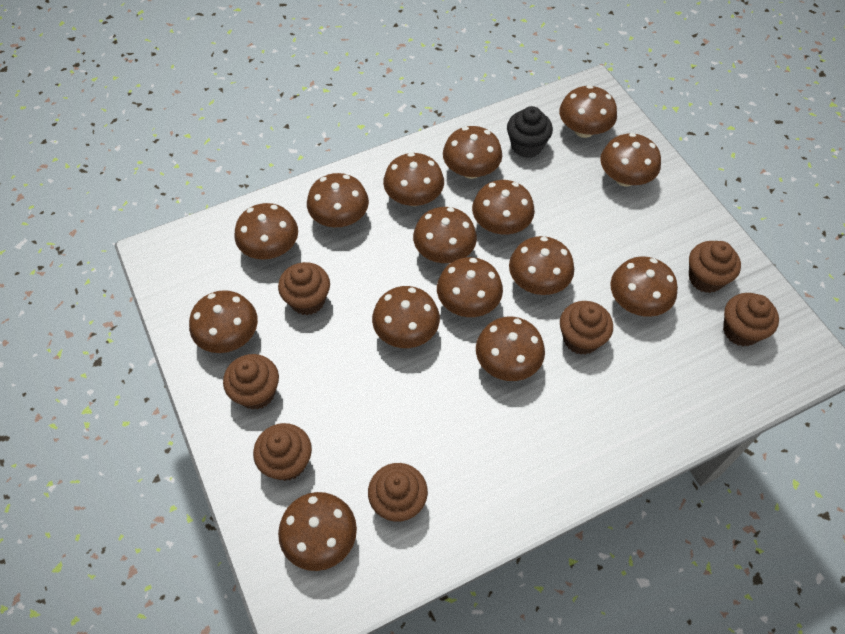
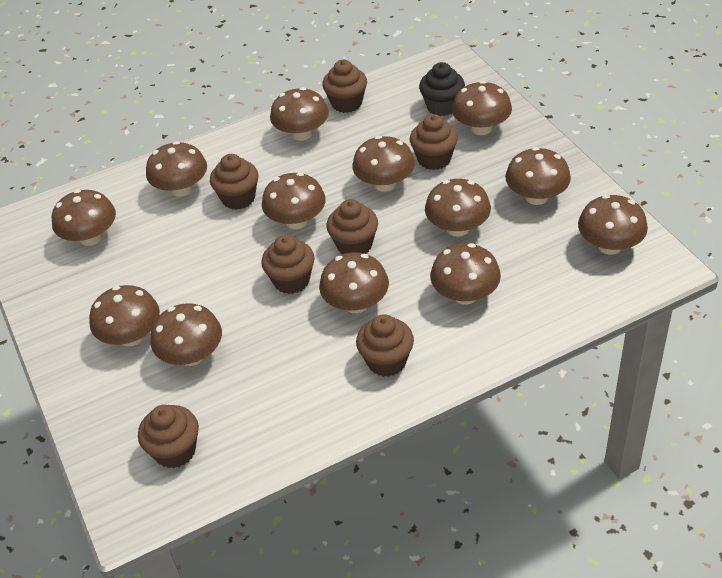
brown mushroom: [189,290,258,353] [235,203,298,260] [278,492,357,571] [307,173,369,227] [372,286,440,348] [383,153,444,206] [413,207,477,263] [437,257,503,317] [443,126,502,179] [472,180,535,234] [476,317,545,381] [509,236,574,295] [559,85,617,138] [600,133,661,186] [610,256,678,317] = 15 -> [52,190,116,246] [89,285,160,346] [146,141,207,197] [150,303,222,366] [262,172,326,229] [270,87,329,141] [319,252,389,313] [352,136,415,192] [425,179,491,237] [430,243,501,305] [452,81,512,135] [505,147,571,205] [578,195,648,255] = 13

